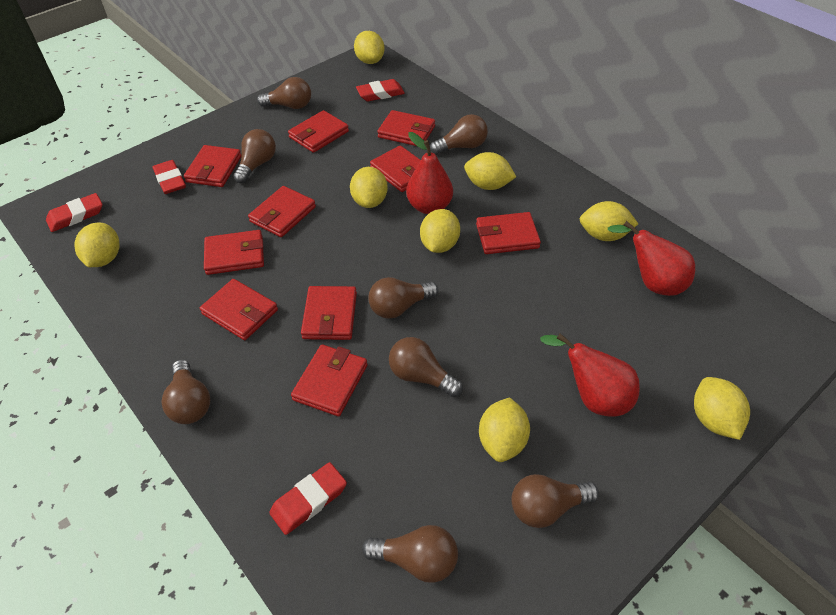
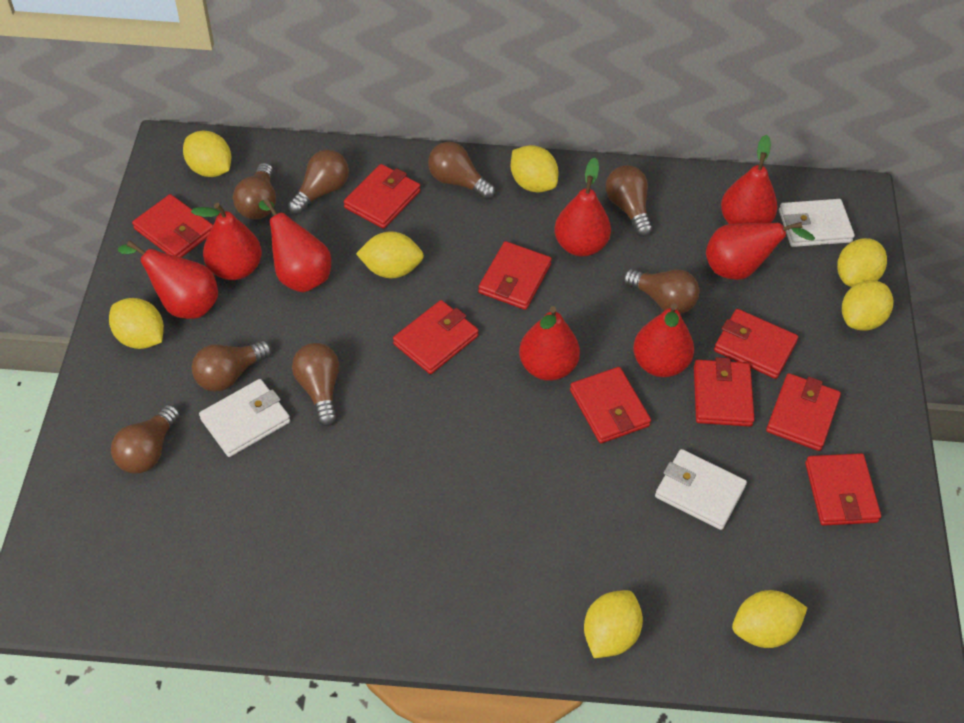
red eraser: [46,193,103,232] [152,160,186,194] [269,462,347,535] [356,79,405,101] = 4 -> none = 0
red pear: [406,132,453,214] [540,333,640,417] [608,221,695,296] = 3 -> [118,241,218,319] [191,203,262,280] [258,198,331,292] [519,306,580,381] [554,158,611,257] [633,303,694,377] [706,222,815,280] [721,135,777,224] = 8
red wallet: [184,145,241,187] [200,279,278,340] [204,230,264,275] [248,186,316,237] [288,110,349,153] [291,345,368,416] [301,286,357,340] [370,145,421,192] [377,110,435,146] [476,212,541,254] = 10 -> [132,194,213,258] [344,164,420,229] [393,300,479,374] [478,241,552,310] [570,367,651,443] [694,357,755,427] [714,309,798,379] [766,373,841,451] [805,453,881,526] = 9
white wallet: none = 0 -> [199,379,290,457] [655,449,747,530] [779,199,855,247] = 3

